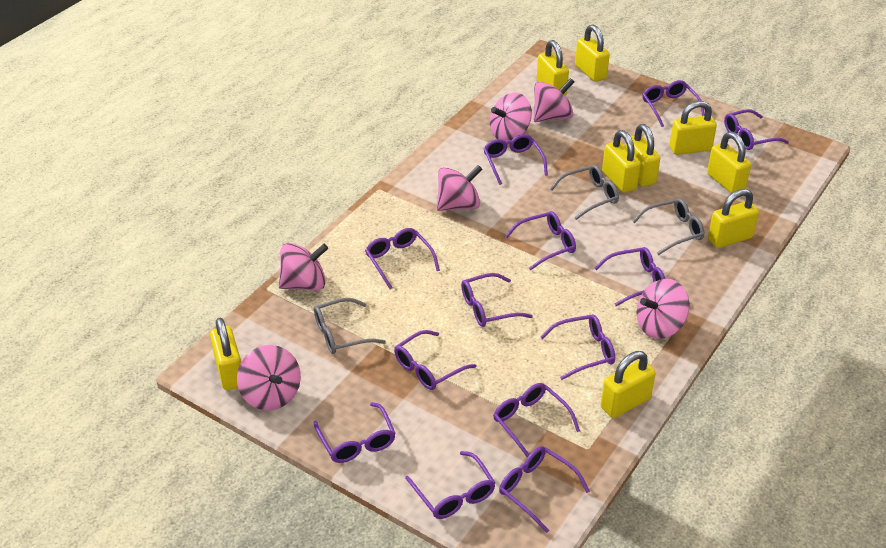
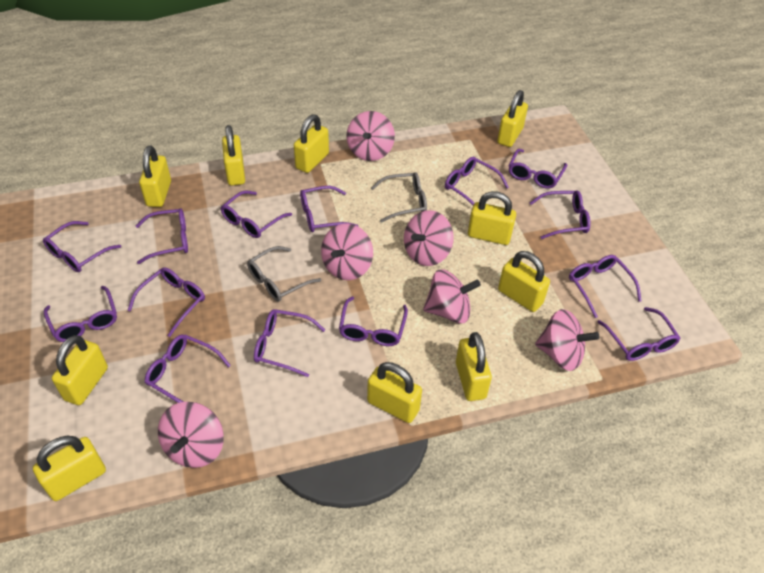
grey glasses: [314,298,386,354] [550,165,619,220] [632,198,704,255] = 3 -> [247,246,321,302] [371,172,427,223] = 2
purple glasses: [314,402,396,463] [365,228,440,289] [394,330,477,390] [405,451,495,519] [461,273,533,327] [483,134,548,185] [493,383,580,457] [499,446,590,533] [505,211,576,270] [540,314,615,380] [594,247,665,306] [642,80,705,127] [724,109,789,150] = 13 -> [43,221,121,272] [44,286,117,342] [127,267,205,337] [136,208,188,264] [145,334,231,403] [220,190,292,238] [254,309,325,377] [300,186,358,232] [339,297,408,346] [445,157,509,205] [509,149,567,189] [530,190,591,239] [569,255,642,318] [598,307,680,361] = 14
yellow padlock: [210,318,241,390] [537,40,569,95] [575,25,610,82] [601,351,656,418] [602,130,641,193] [625,124,660,187] [670,101,717,155] [707,132,751,194] [708,189,759,248] = 9 -> [33,436,106,501] [52,335,108,405] [139,146,171,207] [222,125,245,186] [294,114,329,173] [367,362,422,423] [456,332,492,401] [468,191,516,245] [497,90,528,147] [498,251,550,312] = 10

